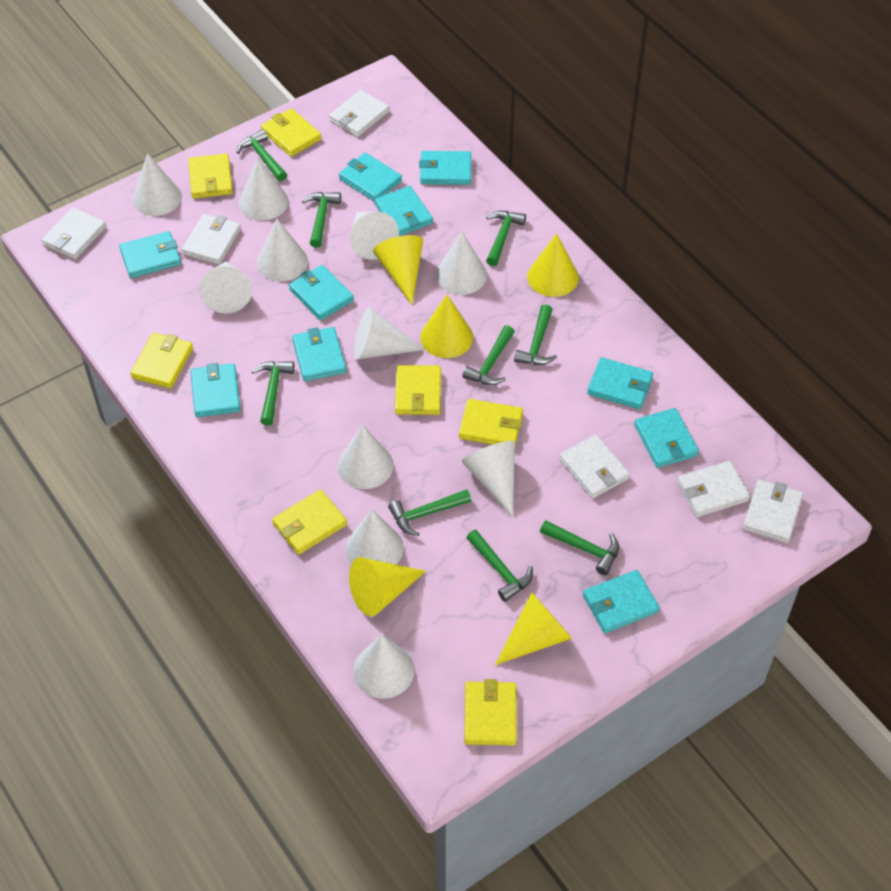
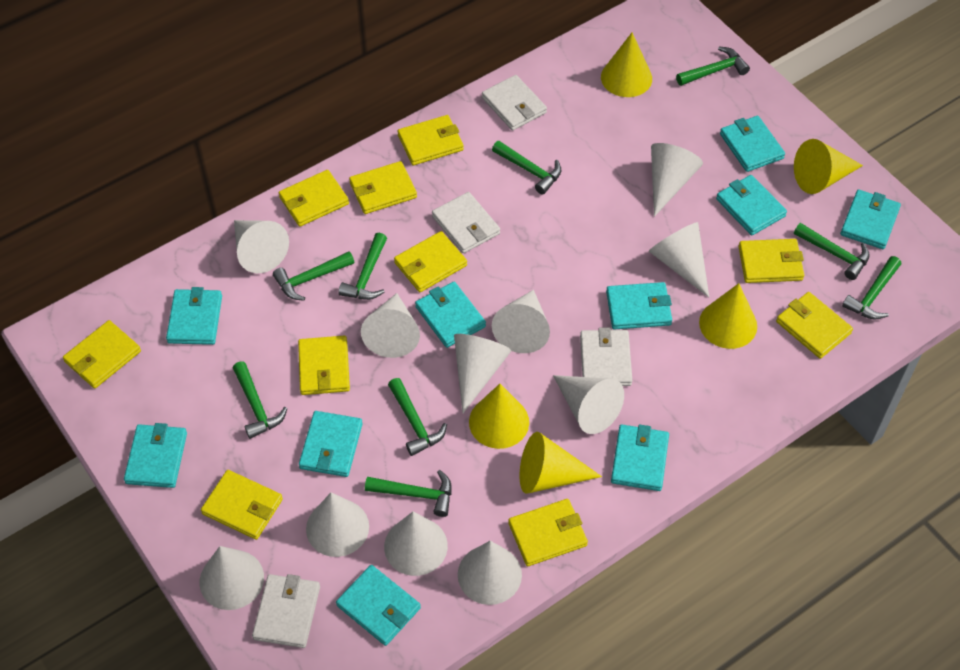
white wallet: [41,207,106,260] [182,214,241,265] [329,90,389,137] [559,435,630,499] [677,461,750,517] [743,479,803,543] = 6 -> [252,574,320,648] [432,192,500,253] [482,75,547,131] [580,327,632,386] = 4
yellow wallet: [130,333,193,388] [188,154,233,198] [261,108,321,157] [272,490,347,555] [395,365,441,415] [459,399,523,446] [464,679,517,746] = 7 -> [63,320,141,389] [201,470,283,540] [279,170,349,227] [298,336,350,395] [349,161,417,214] [394,231,467,292] [398,115,464,165] [508,499,588,566] [738,239,804,283] [776,292,853,359] = 10

